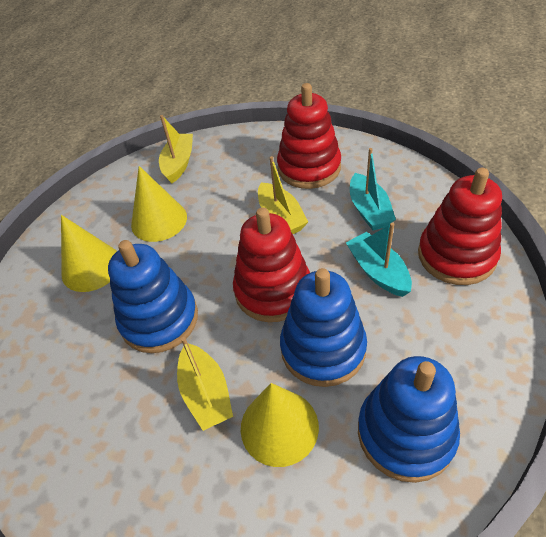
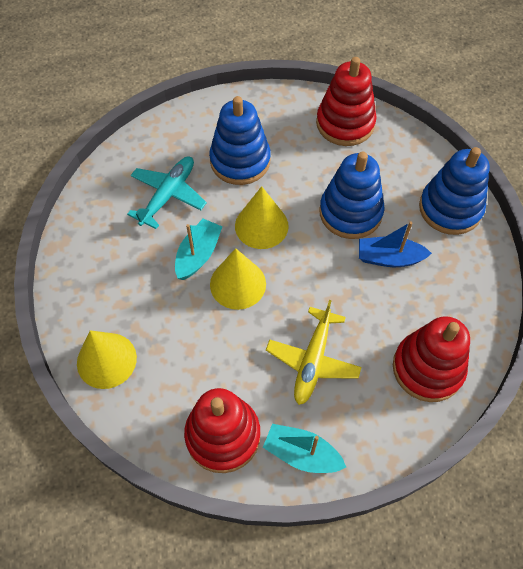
blue boat: none = 0 -> [359,221,432,267] = 1
turquoise plane: none = 0 -> [127,157,207,229] = 1
yellow boat: [159,115,193,184] [177,337,233,431] [258,156,308,234] = 3 -> none = 0
yellow plane: none = 0 -> [266,300,361,405] = 1

